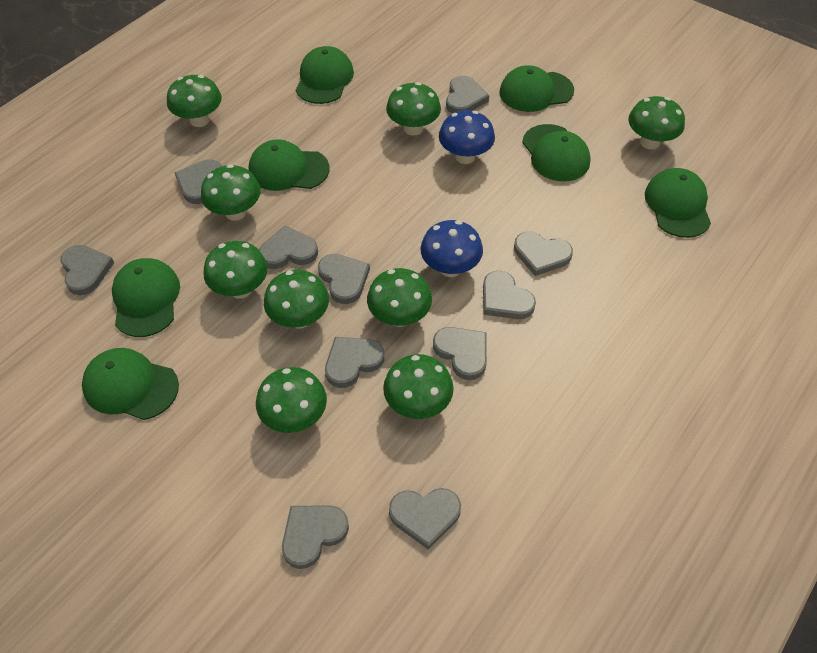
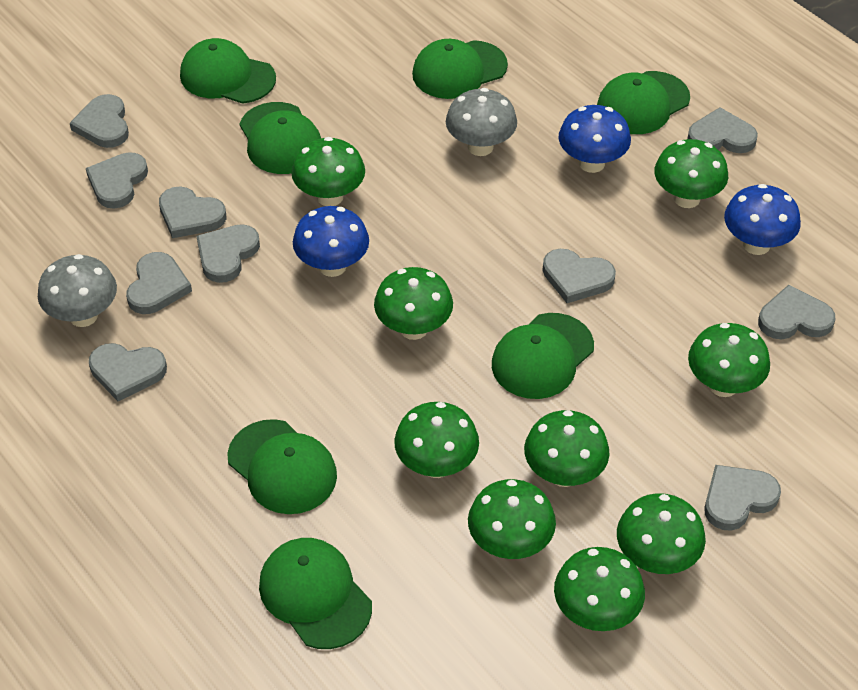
blue mushroom: [420,220,483,277] [439,110,495,164] = 2 -> [293,206,369,277] [559,105,631,173] [724,184,801,255] = 3
grey heart: [60,245,114,295] [174,159,222,204] [259,226,318,269] [282,505,349,569] [318,254,370,304] [325,337,384,388] [389,488,461,550] [433,327,487,380] [446,76,489,114] [483,271,536,319] [514,232,573,276] = 11 -> [70,94,129,148] [86,152,148,209] [89,343,167,401] [126,252,192,314] [159,186,227,238] [197,224,260,283] [542,249,616,303] [687,107,758,153] [704,465,781,531] [758,285,835,339] = 10
grey mushroom: none = 0 -> [38,254,117,327] [446,88,517,156] = 2

